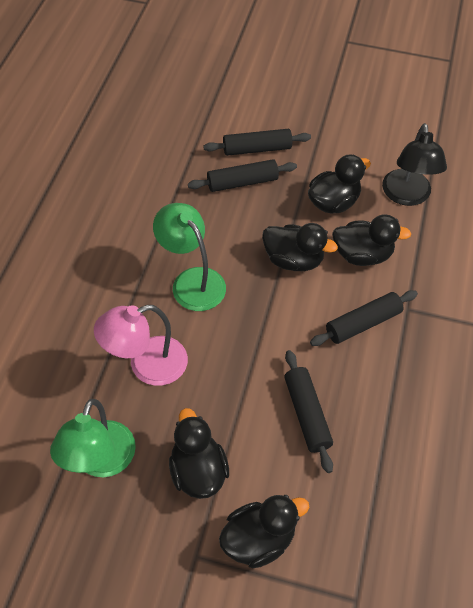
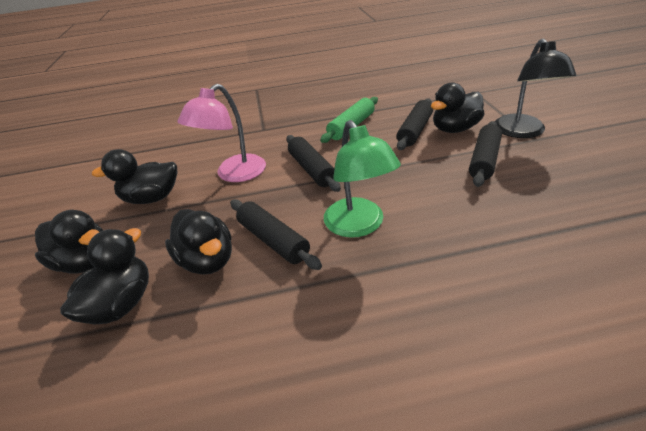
green lamp: [50,399,136,477] [153,203,226,311] = 2 -> [324,120,401,238] = 1
green rolling pin: none = 0 -> [320,97,378,143] = 1

